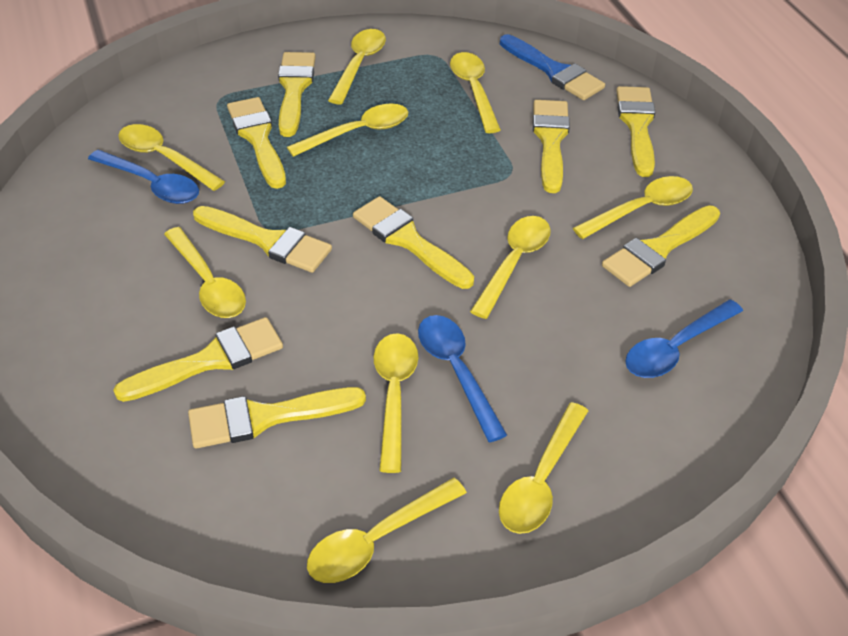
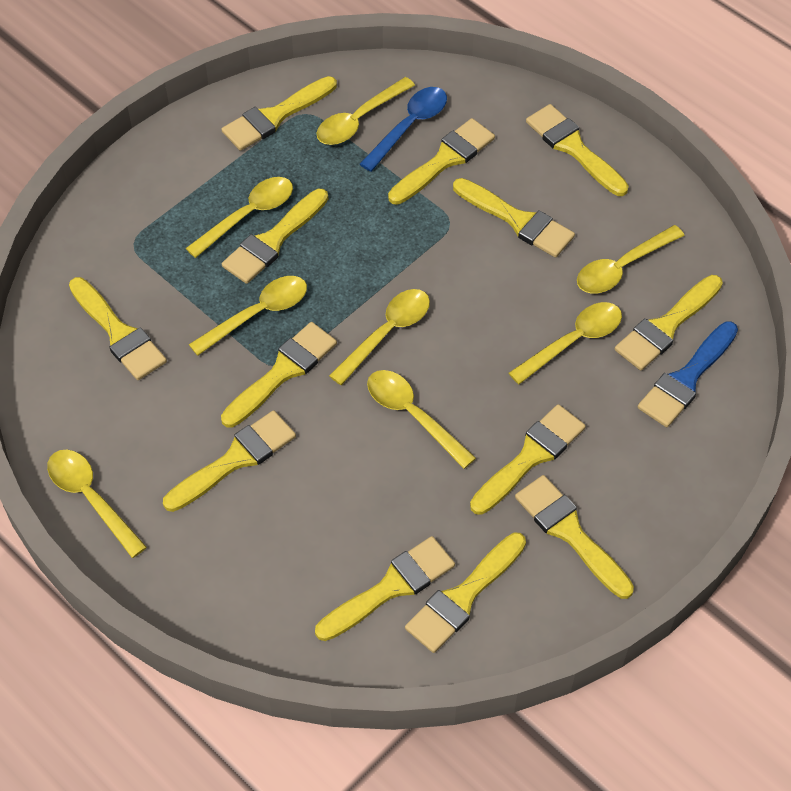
blue spoon: [88,150,199,204] [418,315,507,442] [625,299,743,378] = 3 -> [360,87,447,172] = 1
yellow brush: [113,317,283,402] [188,387,366,448] [193,206,332,273] [227,97,286,189] [278,52,316,137] [353,196,474,289] [533,100,570,193] [602,205,720,287] [616,86,656,177] = 9 -> [69,277,167,380] [163,410,296,512] [221,76,337,151] [221,322,337,428] [222,189,328,284] [315,536,455,641] [388,118,495,205] [405,532,526,653] [453,178,575,257] [470,404,586,515] [515,475,634,599] [526,104,629,196] [615,275,723,370] = 13
yellow spoon: [118,124,225,191] [164,227,246,318] [287,104,408,157] [307,478,467,583] [328,29,386,104] [373,333,418,473] [450,52,501,133] [470,216,551,319] [499,402,588,534] [573,176,693,239] = 10 -> [47,450,147,558] [186,177,293,258] [189,276,307,356] [316,77,415,145] [329,289,430,385] [367,370,476,469] [509,302,622,384] [577,225,685,293] = 8

